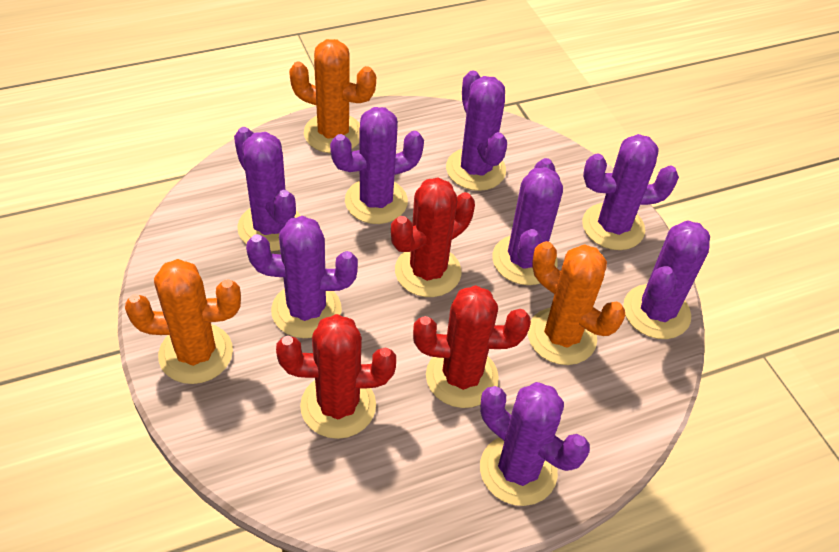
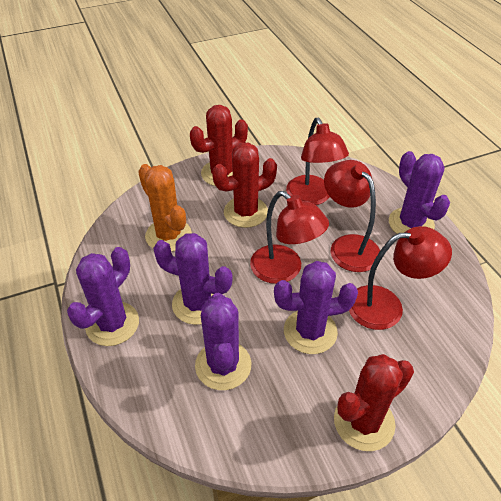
orange cactus: [125,259,241,384] [289,39,376,153] [528,241,625,365] = 3 -> [138,164,192,252] = 1
purple cactus: [234,127,300,251] [246,216,358,338] [330,107,424,224] [446,71,507,191] [480,382,590,506] [492,158,563,285] [582,134,679,250] [623,220,710,339] = 8 -> [67,247,139,346] [153,233,232,325] [195,293,251,390] [274,261,358,354] [389,151,450,234] = 5
red lamp: none = 0 -> [250,191,329,284] [286,118,349,205] [324,160,380,272] [349,226,452,330] = 4

